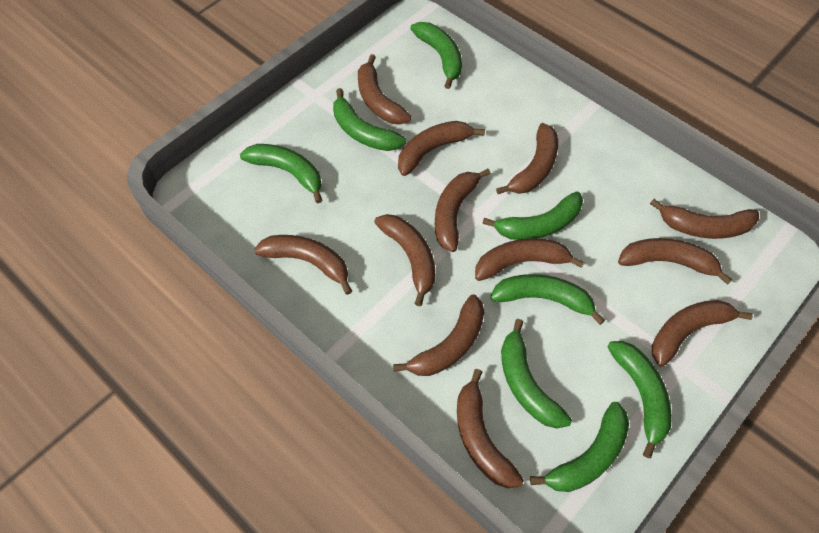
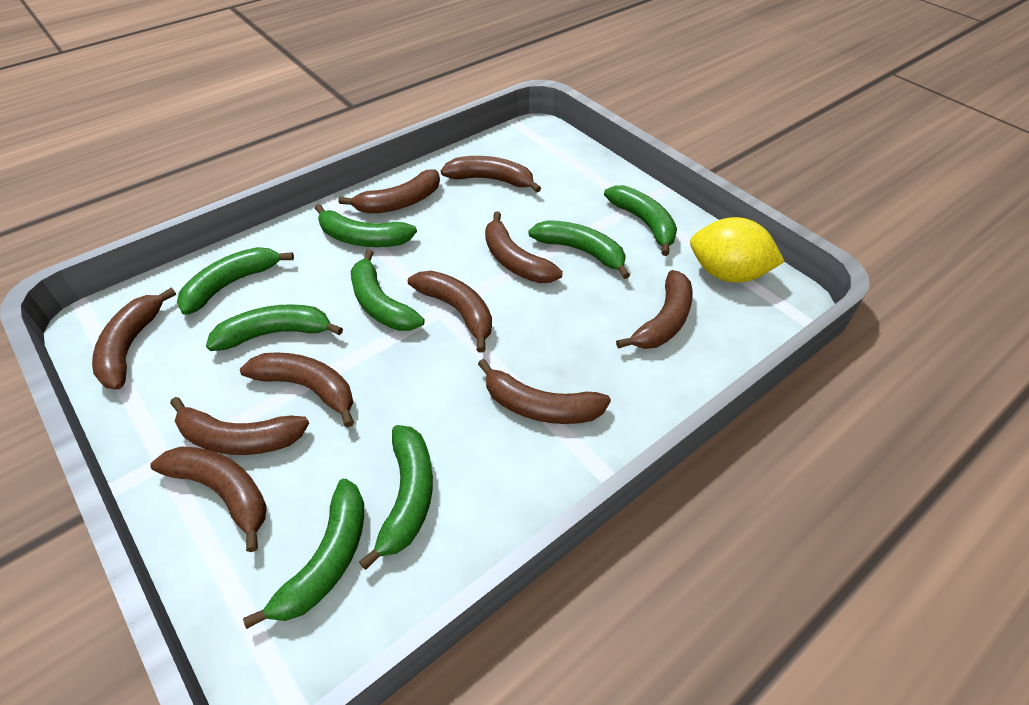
brown banana: [254,235,352,295] [358,54,411,125] [374,214,435,306] [393,294,484,376] [398,121,485,176] [435,169,491,252] [457,369,524,488] [475,238,584,281] [496,123,558,194] [618,238,732,285] [650,199,759,239] [652,300,753,367] = 12 -> [92,288,176,389] [150,446,267,552] [170,397,309,455] [240,352,354,427] [338,169,440,214] [408,271,492,353] [441,156,541,192] [478,359,611,424] [485,211,563,283] [616,270,693,349] = 10
yellow lemon: none = 0 -> [690,217,785,283] = 1

